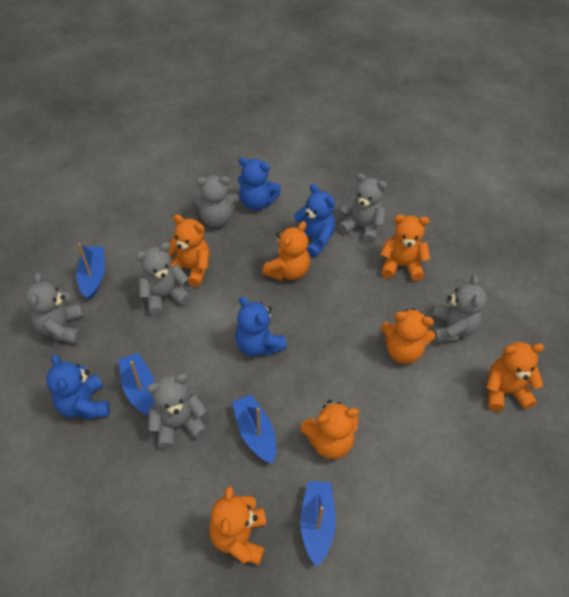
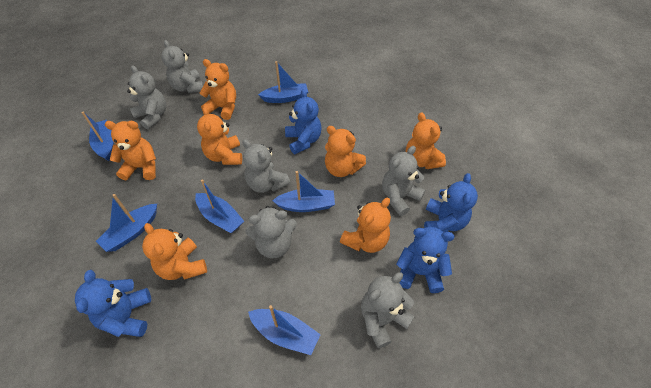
blue boat: [76,243,105,300] [119,353,155,416] [232,394,276,464] [300,481,336,567] = 4 -> [81,112,114,161] [96,194,157,252] [195,179,244,234] [248,305,321,355] [258,61,308,103] [272,171,335,212] = 6

